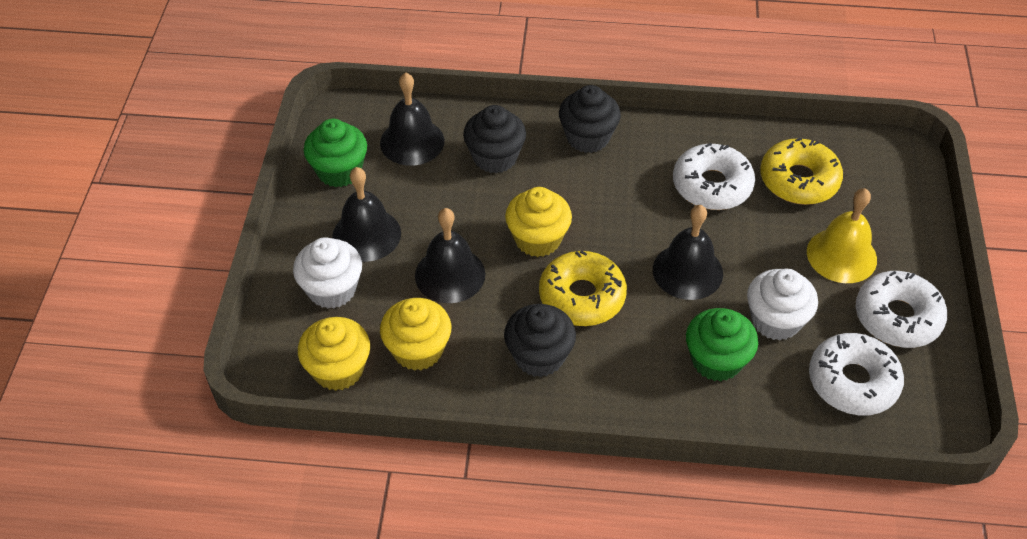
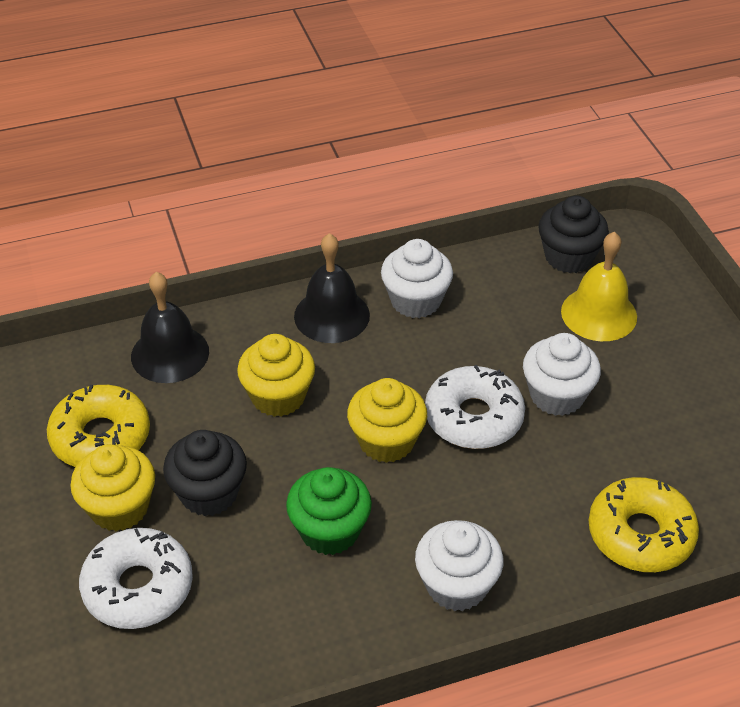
black bell: [332,167,401,262] [380,72,444,166] [415,208,485,303] [653,205,723,300] = 4 -> [131,272,209,383] [294,233,370,343] = 2
black cupcake: [463,105,526,173] [504,304,576,377] [559,85,621,153] = 3 -> [163,430,247,516] [538,196,609,273] = 2
green cupcake: [303,119,367,187] [686,308,758,382] = 2 -> [286,467,372,555] = 1
white cupcake: [293,237,362,309] [747,268,818,340] = 2 -> [381,239,453,318] [415,520,503,611] [523,333,601,416] = 3
white donut: [673,143,755,210] [809,333,904,415] [856,271,947,348] = 3 -> [79,528,193,629] [425,365,525,449] = 2

